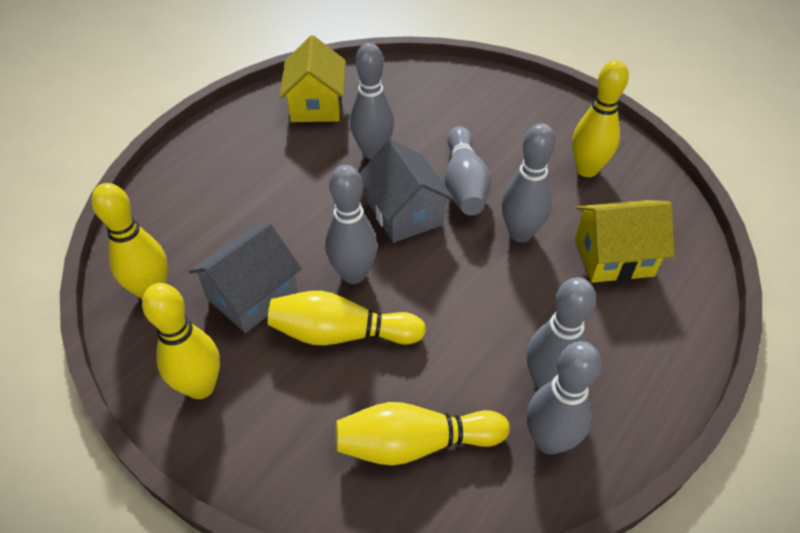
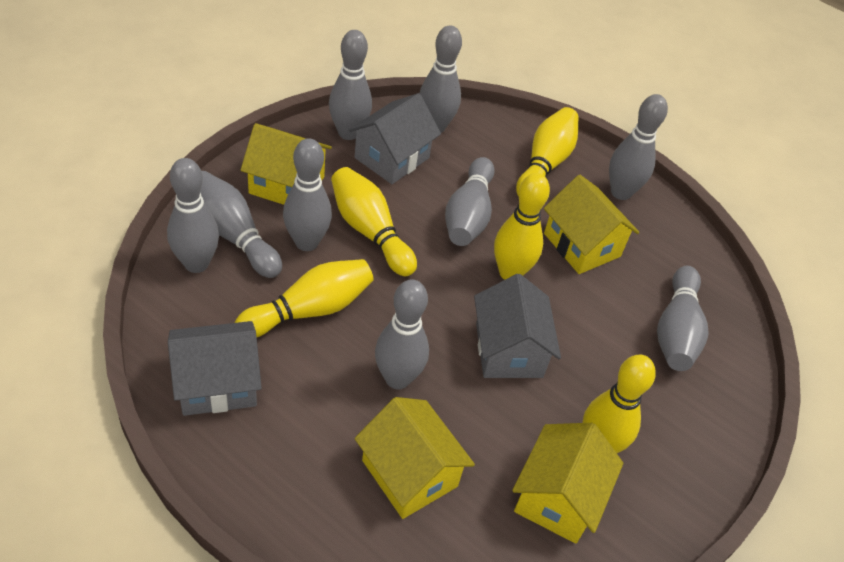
grey bowling pin: [325,165,377,284] [350,43,394,159] [445,126,491,216] [502,123,556,242] [527,277,596,390] [527,341,601,455] = 6 -> [167,158,219,273] [200,171,282,278] [283,138,332,251] [329,30,372,140] [375,279,429,389] [419,25,462,133] [445,157,494,246] [609,94,668,200] [657,266,709,371] = 9
grey house: [189,223,302,333] [359,139,454,243] = 2 -> [168,321,262,416] [349,93,441,184] [474,274,561,378] = 3
yellow house: [280,35,345,122] [575,200,675,283] = 2 -> [240,123,332,205] [355,397,475,519] [512,423,623,544] [544,175,639,274] = 4

